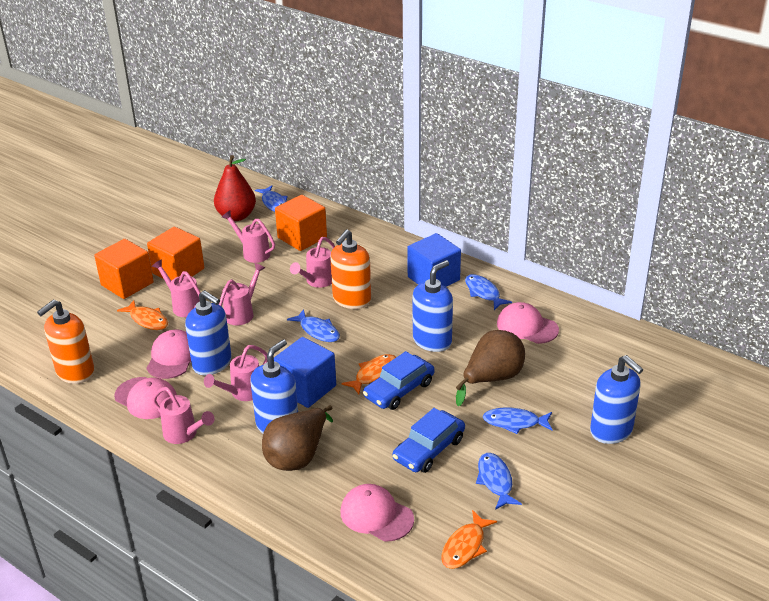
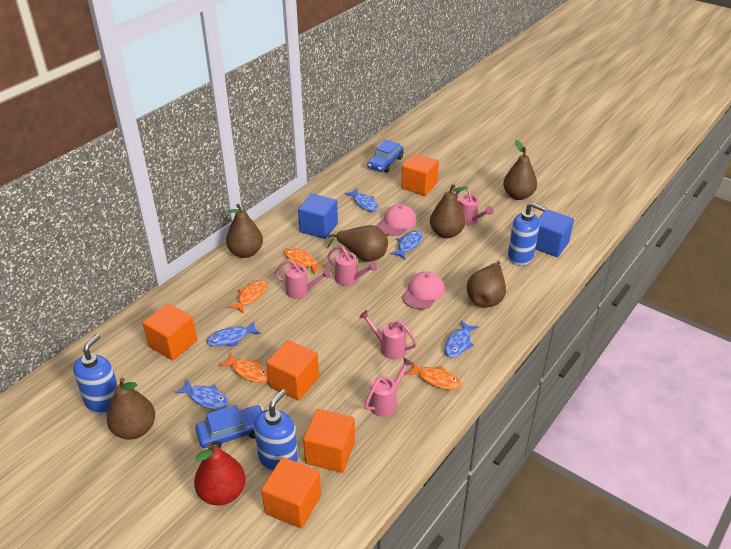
blue soap dispenser: [185,290,232,376] [251,339,298,434] [413,260,453,352] [590,355,643,444] = 4 -> [73,334,118,415] [254,389,298,472] [508,202,546,266] = 3
brown pear: [262,405,333,471] [456,330,525,406] = 2 -> [107,378,155,440] [226,204,263,258] [327,225,388,262] [430,184,468,238] [467,261,506,307] [503,140,537,200] = 6
orange cube: [94,239,154,299] [147,227,204,281] [275,195,327,251] = 3 -> [142,303,197,361] [261,457,321,529] [266,340,319,401] [303,409,355,473] [401,153,439,196] = 5
orange fish: [117,300,168,330] [341,354,396,394] [441,510,497,569] = 3 -> [219,353,268,383] [228,279,267,314] [284,248,326,274] [405,362,462,390] = 4
orange soap dispenser: [37,300,95,384] [330,229,371,309] = 2 -> none = 0
pink cap: [114,377,177,419] [147,330,191,379] [341,484,414,542] [497,302,559,344] = 4 -> [377,204,417,236] [402,272,445,309] = 2
pink watering can: [152,259,201,317] [152,387,215,444] [204,345,268,401] [219,263,265,325] [222,211,275,263] [290,237,335,288] = 6 -> [275,259,331,299] [327,246,377,286] [359,310,417,360] [364,357,413,417] [455,188,493,225] = 5

